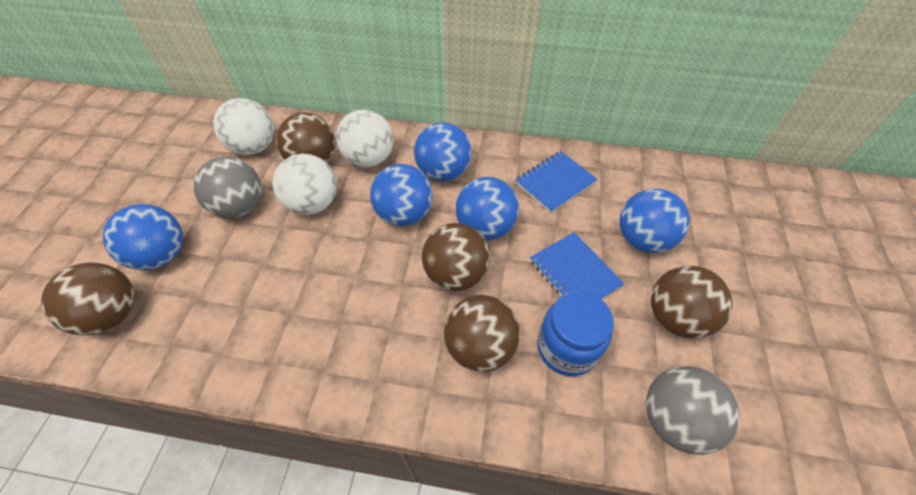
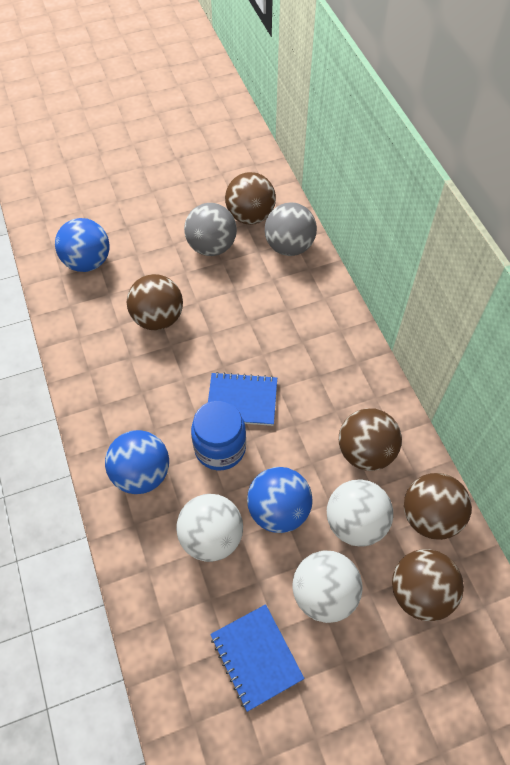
blue ball: [103,204,183,270] [370,164,433,226] [414,122,472,181] [456,177,519,240] [619,188,690,253] = 5 -> [55,218,110,272] [105,430,169,494] [247,467,313,533] = 3

